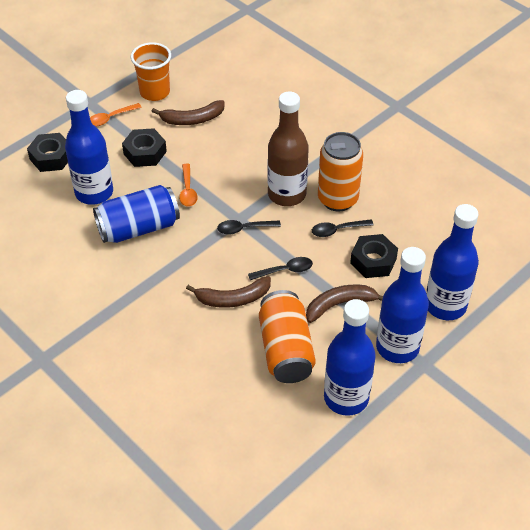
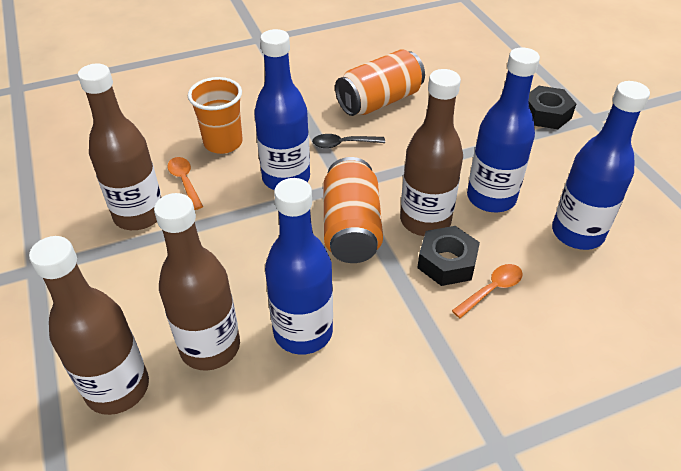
black nut: [27,133,68,172] [122,128,167,167] [350,234,398,278] = 3 -> [417,226,480,286] [528,86,576,129] = 2
black spoon: [217,220,281,235] [248,257,313,280] [312,219,374,237] = 3 -> [312,134,385,148] = 1
blue can: [93,185,180,243] = 1 -> none = 0
brown banana: [151,100,225,125] [186,276,271,308] [306,284,383,323] = 3 -> none = 0
brown bottle: [268,91,309,206] = 1 -> [29,236,149,415] [78,63,161,230] [154,193,240,371] [400,69,463,236] = 4

